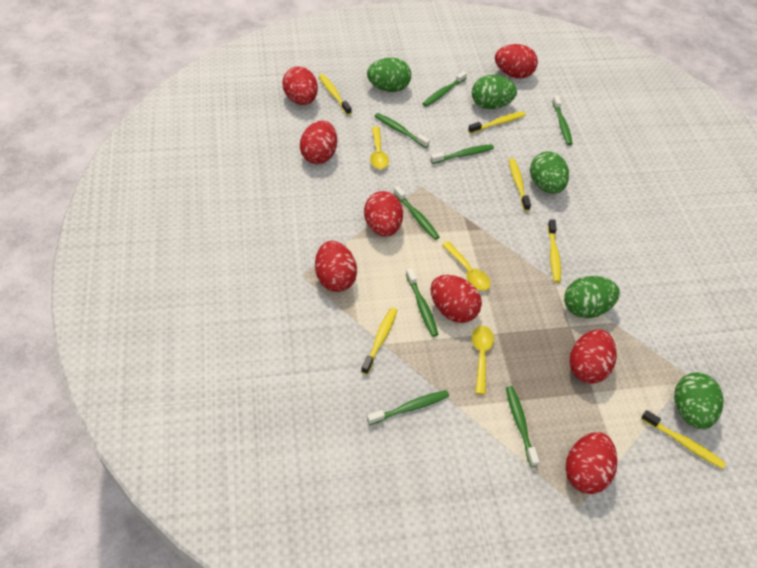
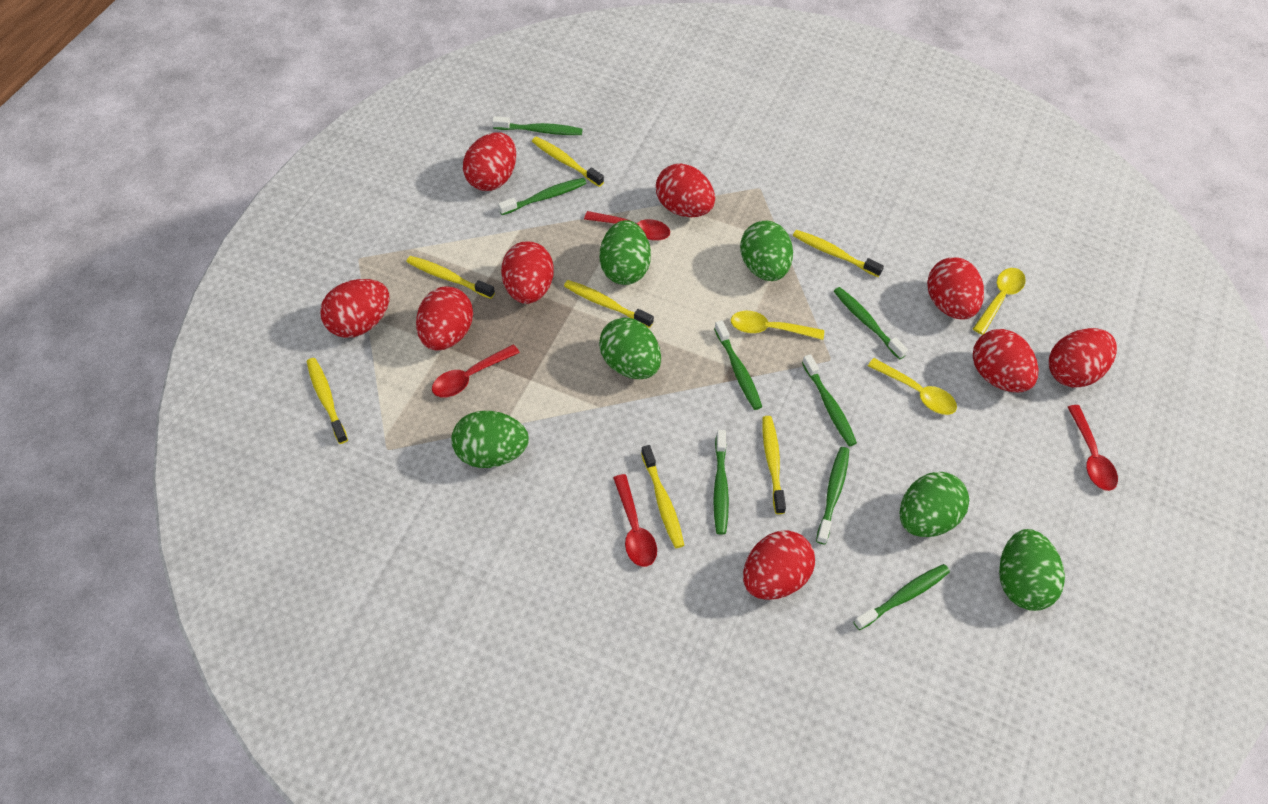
green egg: [367,58,411,92] [472,75,517,109] [530,151,569,194] [564,276,620,318] [674,372,724,429] = 5 -> [451,411,529,468] [599,317,661,379] [600,220,651,285] [740,221,793,281] [900,472,969,537] [999,529,1065,611] = 6
red egg: [282,67,318,105] [300,121,337,164] [315,241,357,292] [364,191,403,237] [431,275,482,323] [495,44,538,78] [565,432,617,494] [569,329,617,384] = 8 -> [320,279,389,338] [416,287,473,350] [463,133,516,191] [501,241,554,304] [656,164,715,217] [743,530,815,600] [927,257,984,320] [973,329,1039,392] [1049,328,1117,388] = 9
red spoon: none = 0 -> [432,344,520,397] [584,211,670,241] [613,474,657,567] [1068,405,1118,491] = 4
yellow toothbrush: [319,74,352,115] [361,307,397,375] [468,111,526,134] [509,158,531,211] [548,219,561,283] [641,410,726,469] = 6 -> [307,358,348,444] [406,256,495,299] [532,137,604,187] [564,280,654,328] [641,445,684,548] [762,416,786,514] [793,230,884,277] = 7

